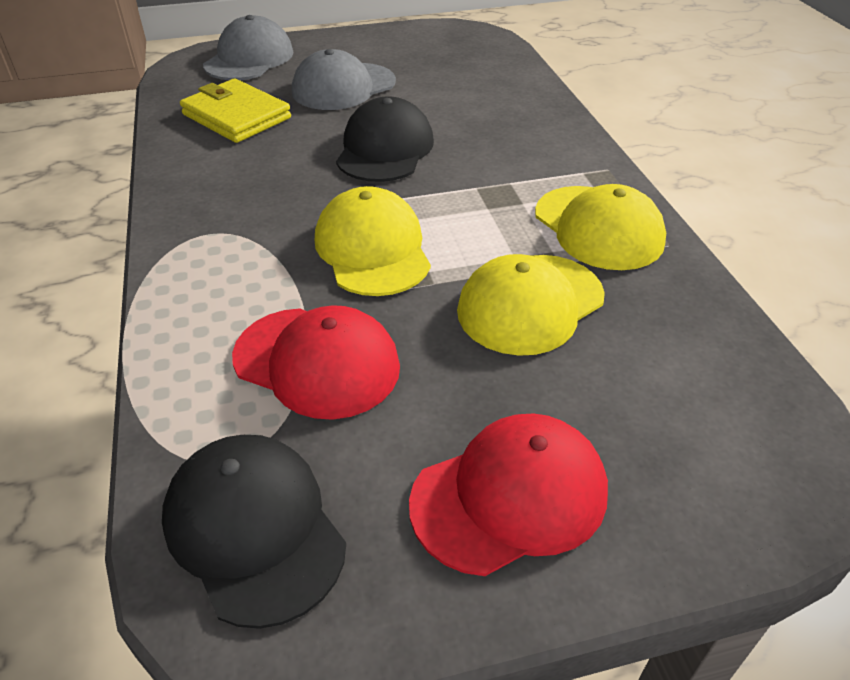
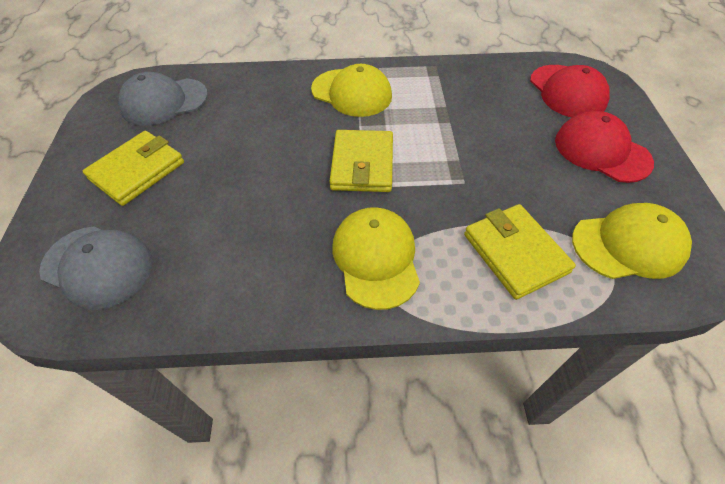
black cap: [162,435,346,629] [336,96,434,182] = 2 -> none = 0
yellow wallet: [180,78,291,143] = 1 -> [83,131,184,206] [329,130,393,192] [464,204,576,300] = 3

